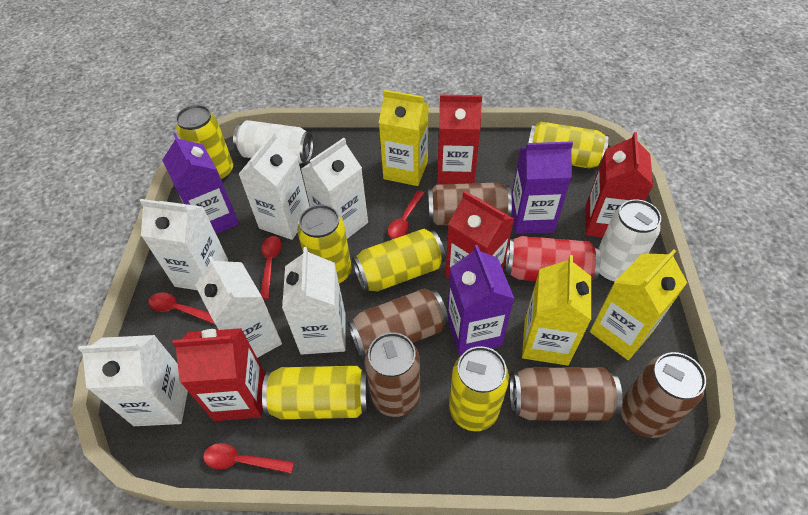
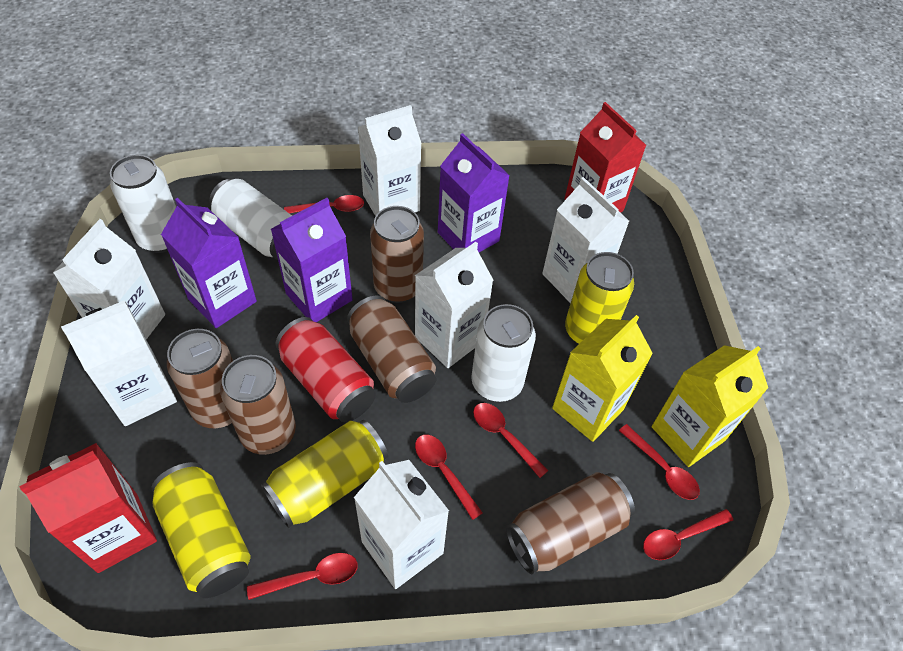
red carton: [172,328,265,421] [437,95,482,185] [445,191,514,279] [586,132,653,237] = 4 -> [19,443,157,573] [564,102,646,213] = 2
red spoon: [148,293,215,324] [203,443,294,474] [261,236,282,299] [388,190,424,239] = 4 -> [247,553,358,600] [284,195,364,213] [415,435,483,520] [473,403,548,478] [619,424,700,500] [643,509,733,560] = 6
white can: [233,120,313,164] [599,199,661,283] = 2 -> [110,155,176,253] [209,179,292,260] [471,304,536,402] = 3
yellow can: [176,105,233,181] [262,366,369,419] [297,205,352,284] [352,229,445,292] [449,346,509,431] [528,121,609,169] = 6 -> [151,462,251,598] [261,420,388,528] [565,252,634,345] = 3
yellow carton: [379,90,429,186] [522,255,591,366] [590,249,687,360] = 3 -> [552,315,653,442] [652,345,768,467] = 2

